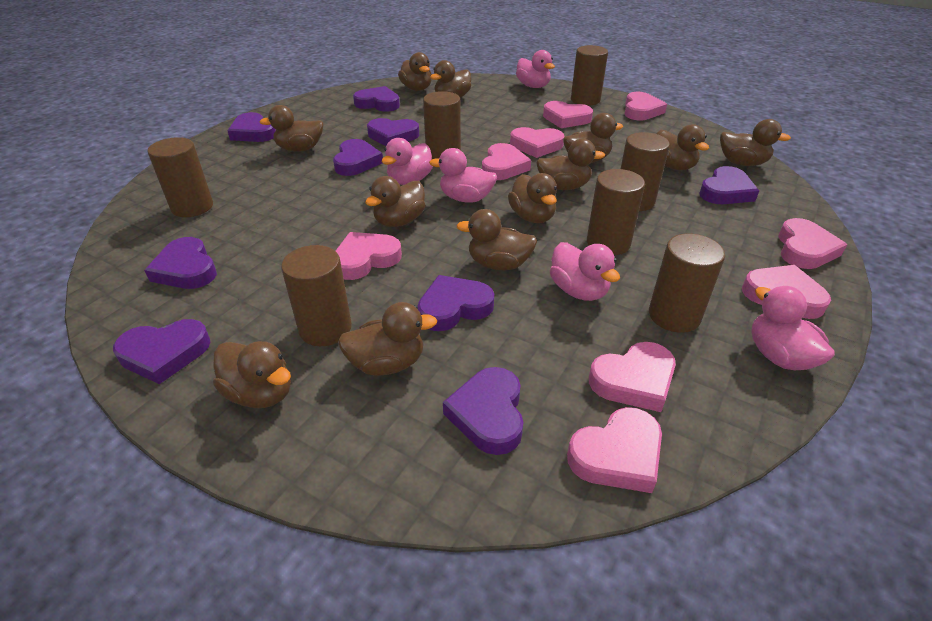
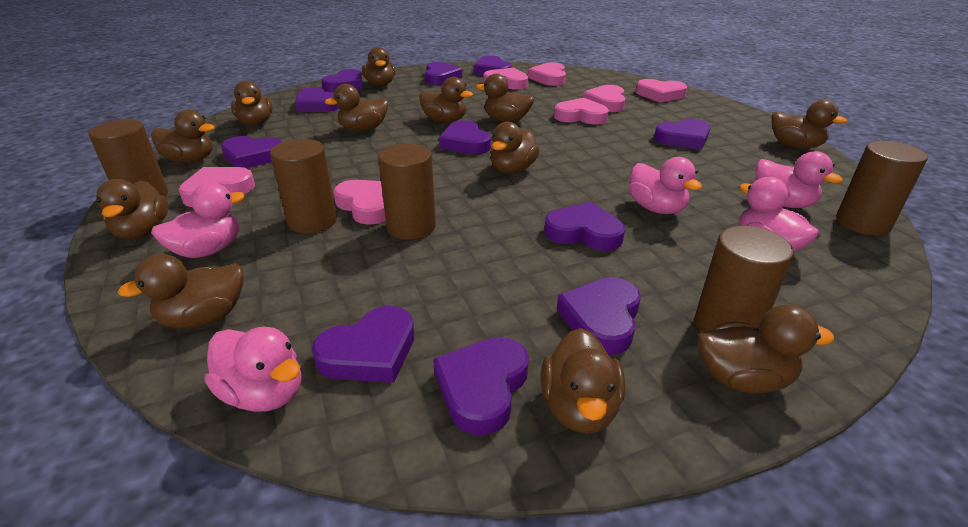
brown cylinder: [148,137,213,217] [281,245,352,346] [423,91,461,159] [571,45,608,106] [587,169,645,255] [621,132,670,211] [649,233,725,333] = 7 -> [88,119,168,197] [270,139,337,233] [378,144,436,240] [694,226,794,333] [836,141,928,236] = 5
pink heart: [336,232,402,280] [482,143,531,180] [510,127,565,158] [543,101,593,128] [567,407,662,493] [589,342,676,412] [625,92,667,120] [742,265,831,319] [778,218,847,269] = 9 -> [178,167,255,207] [333,180,386,225] [483,68,529,90] [528,62,566,86] [554,98,609,124] [583,85,625,112] [636,79,687,103] = 7
purple heart: [113,319,210,384] [144,237,217,289] [227,112,276,142] [333,139,383,176] [353,86,400,112] [367,118,419,146] [418,275,494,331] [443,367,523,455] [699,166,759,204] = 9 -> [221,136,282,168] [295,87,340,112] [312,306,415,383] [321,69,363,92] [425,62,462,85] [433,337,529,436] [439,120,491,154] [474,56,512,75] [544,202,625,251] [557,277,641,355] [654,119,711,150] = 11

